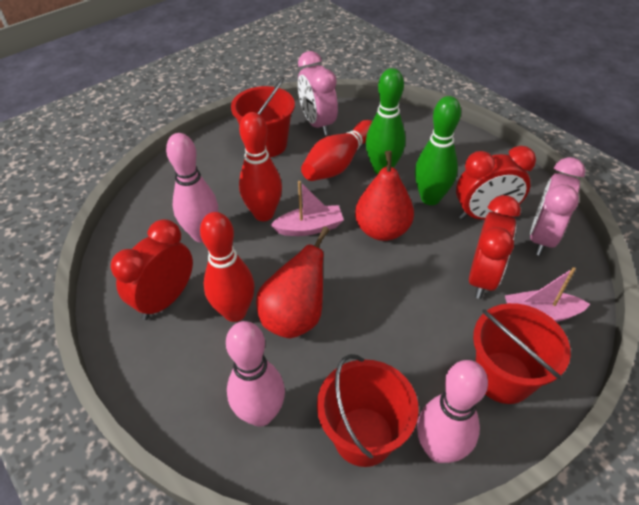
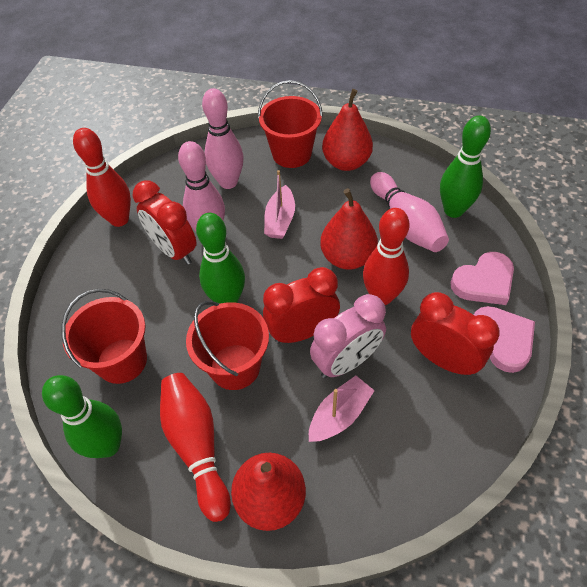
green bowling pin: [366,68,406,175] [415,96,461,205] = 2 -> [42,375,122,458] [196,213,245,303] [440,115,491,218] = 3
pink clock: [298,51,338,136] [530,157,586,256] = 2 -> [310,294,386,378] = 1
pink heart: none = 0 -> [450,252,514,305] [474,306,535,373] = 2
red pear: [256,226,330,338] [355,151,414,241] = 2 -> [231,453,306,531] [320,188,378,270] [322,89,373,171] = 3

